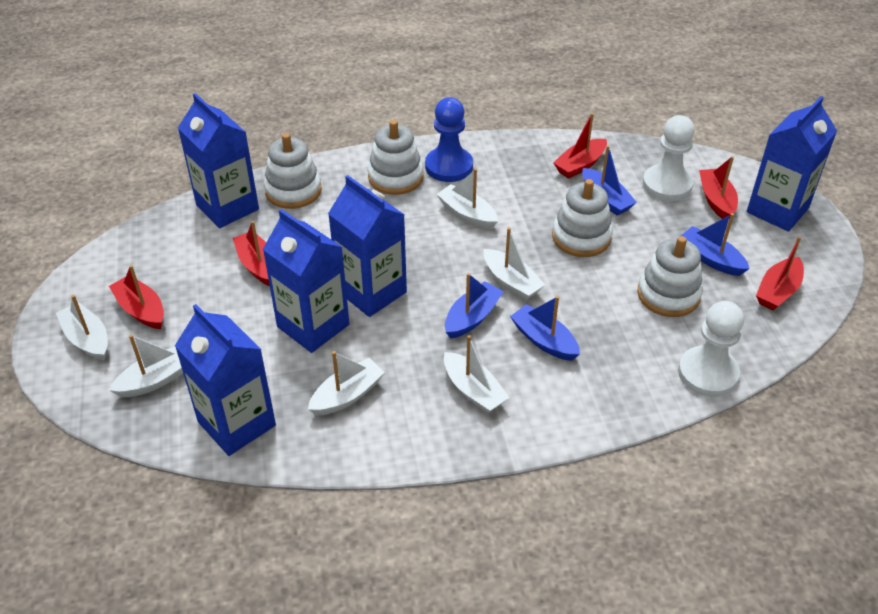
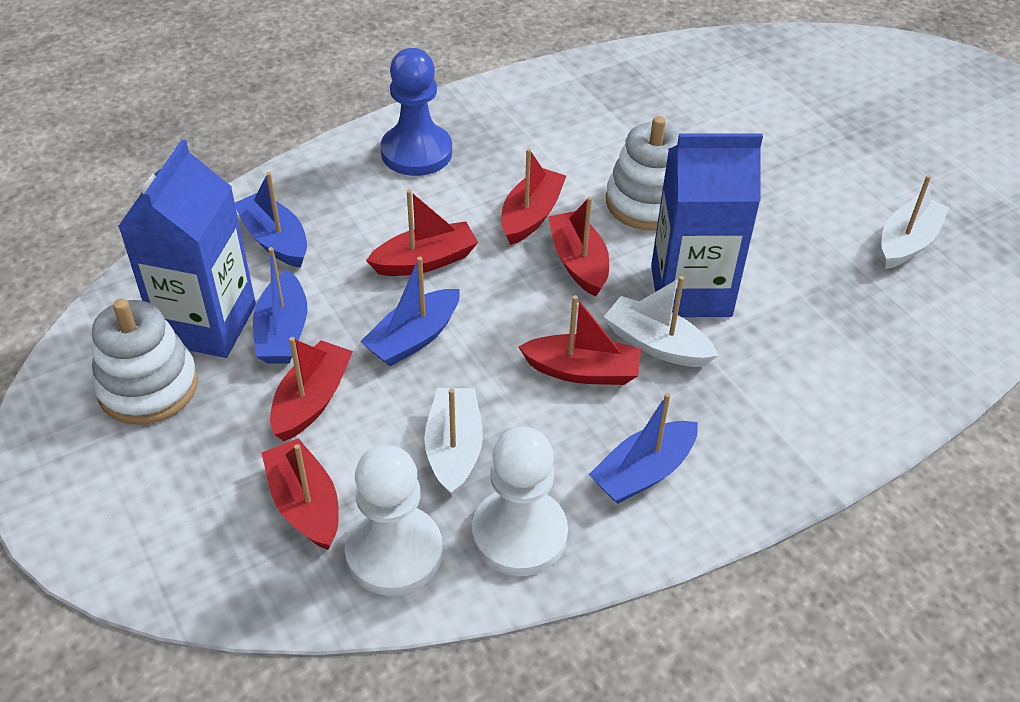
blue carton: [175,304,276,456] [178,93,259,228] [263,209,349,353] [328,175,407,317] [747,96,837,232] = 5 -> [118,140,256,358] [651,133,763,317] = 2
red boat: [109,265,164,329] [233,221,270,286] [553,113,607,179] [699,156,738,219] [756,236,804,310] = 5 -> [262,438,339,550] [270,337,353,441] [366,189,478,276] [501,148,566,245] [518,295,641,385] [548,197,609,297] = 6
white boat: [56,295,108,361] [109,334,183,397] [308,351,385,416] [437,168,498,229] [444,335,510,413] [484,227,546,300] = 6 -> [424,388,483,497] [604,276,718,367] [881,175,949,269] = 3
white stacking toy: [264,133,322,209] [368,120,424,195] [552,179,613,257] [637,236,703,317] = 4 -> [92,299,198,425] [606,116,682,231] = 2

